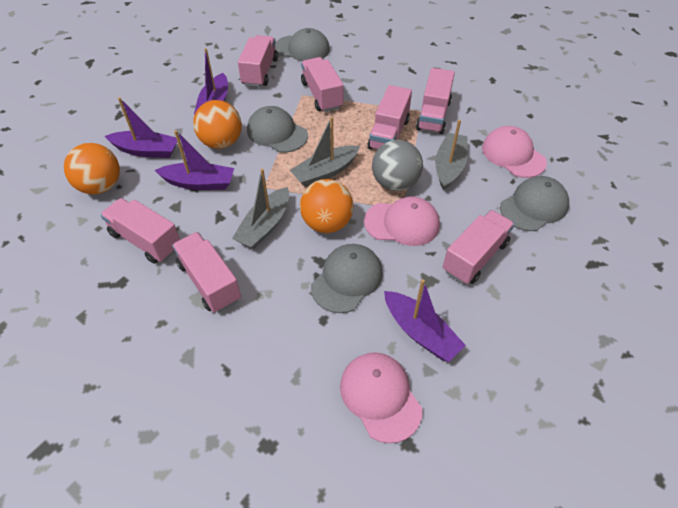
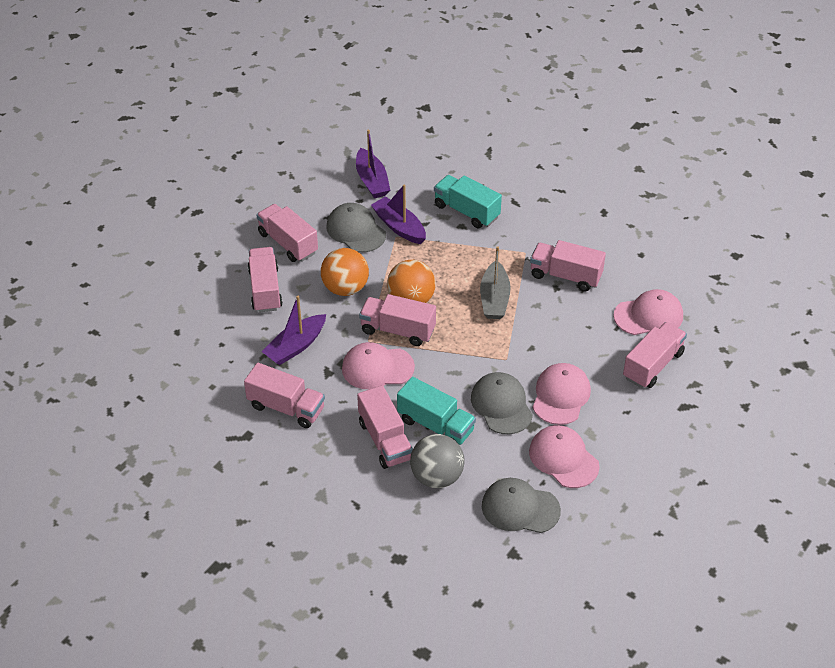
grey boat: [232,169,289,249] [290,117,360,187] [435,120,468,190] = 3 -> [480,246,511,319] = 1
grey cap: [247,106,308,153] [275,28,330,62] [311,244,383,313] [500,176,569,231] = 4 -> [327,203,386,253] [471,372,533,434] [482,478,561,533] = 3
orange ball: [64,143,120,194] [193,100,242,149] [300,179,354,233] = 3 -> [321,248,369,296] [387,260,436,303] = 2
pink cap: [340,352,423,443] [364,196,440,246] [482,126,547,178] = 3 -> [342,342,415,389] [529,425,600,488] [533,363,591,425] [613,289,683,335] = 4
purple boat: [105,97,177,158] [154,130,234,190] [194,48,228,115] [384,279,466,362] = 4 -> [261,296,326,365] [356,130,390,198] [371,184,426,244] = 3
turquoise truck: none = 0 -> [397,377,476,445] [434,175,502,228] = 2

